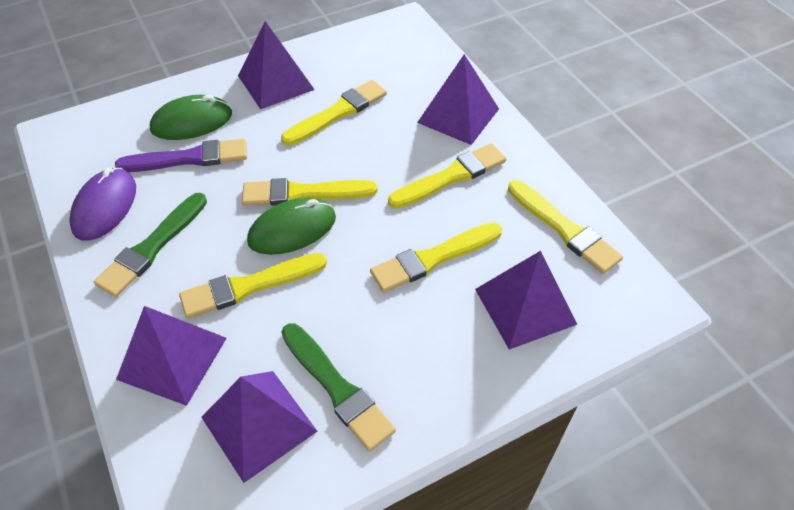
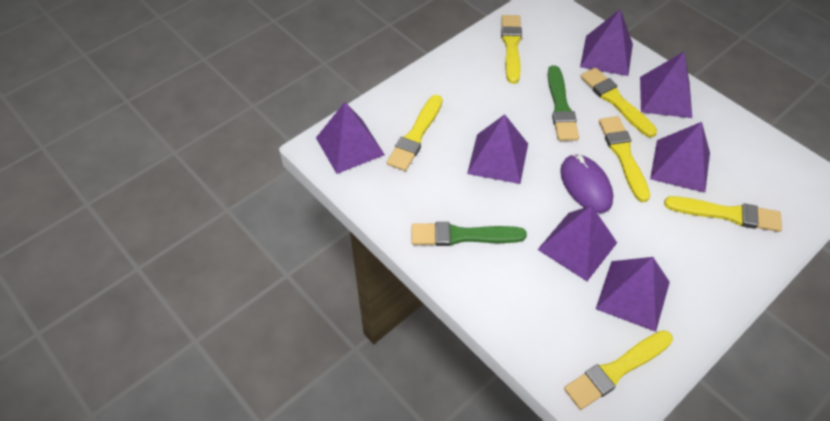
green mouse: [150,95,232,140] [247,198,336,255] = 2 -> none = 0
purple brush: [115,139,247,172] = 1 -> none = 0
purple pyramid: [116,306,227,406] [201,371,318,483] [238,21,315,109] [417,54,499,145] [475,251,577,350] = 5 -> [316,102,385,174] [467,114,528,184] [537,205,617,281] [580,9,633,76] [596,257,670,332] [640,52,692,118] [650,122,710,193] = 7

